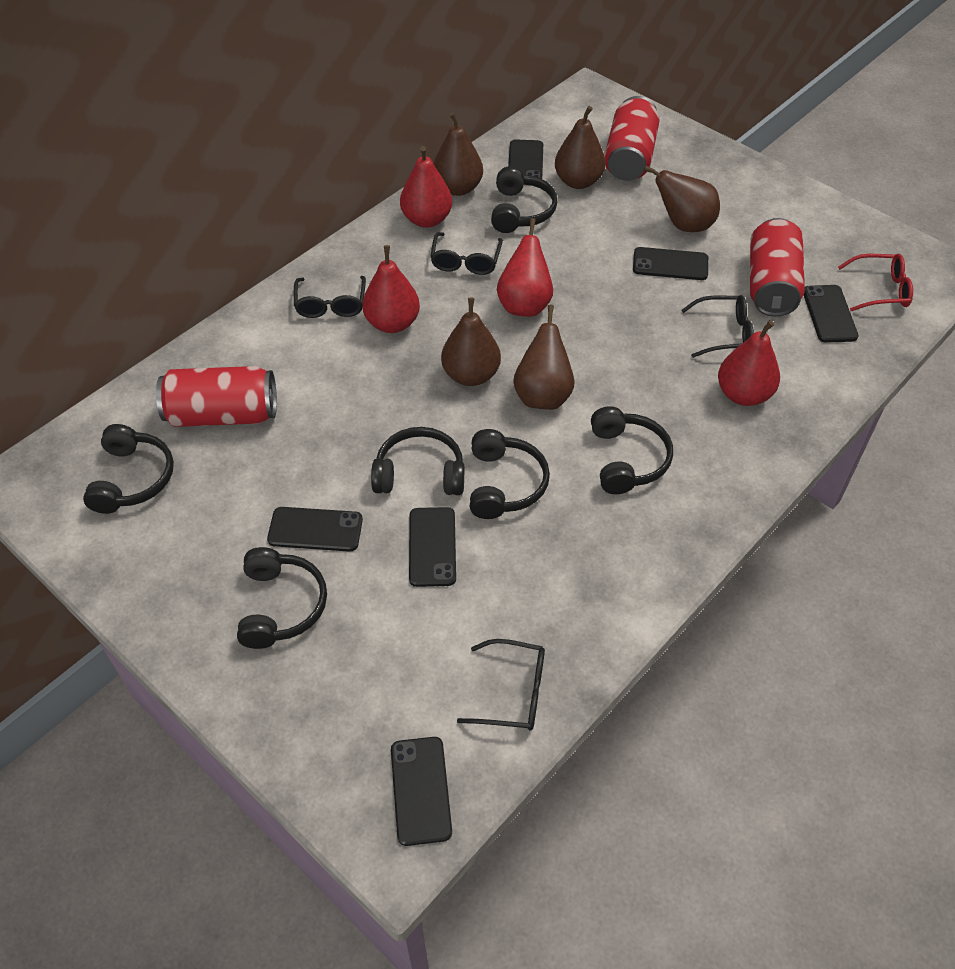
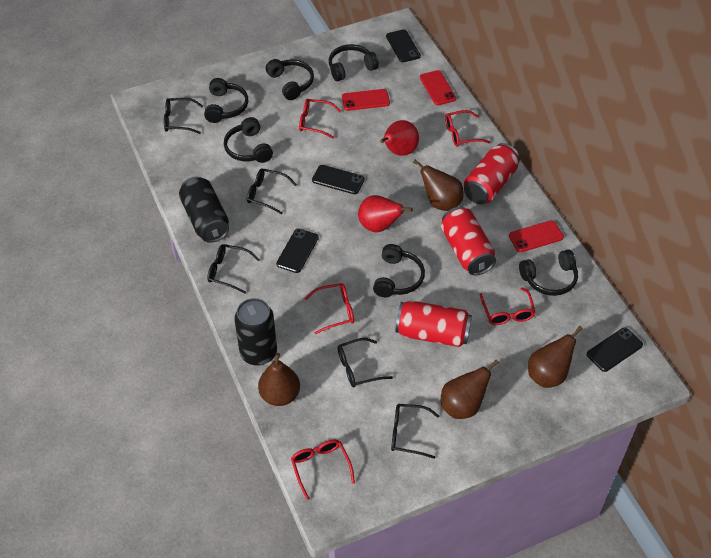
black can: none = 0 -> [179,177,229,243] [234,298,277,366] = 2
black glasses: [294,276,366,318] [430,232,503,275] [457,639,545,731] [681,295,754,358] = 4 -> [164,98,203,134] [207,244,260,294] [247,168,297,214] [338,338,393,387] [391,404,439,459] = 5
black phone: [267,507,363,552] [391,737,452,846] [409,507,456,587] [508,139,543,179] [633,247,708,280] [804,285,858,343] = 6 -> [276,228,319,273] [312,165,364,194] [386,29,421,62] [587,327,643,372] = 4
brown pear: [433,112,483,196] [441,297,501,386] [513,304,575,410] [555,106,606,189] [644,165,720,232] = 5 -> [258,353,300,406] [413,160,464,211] [441,359,499,419] [528,326,583,388] = 4
red glasses: [838,254,913,311] = 1 -> [291,440,355,500] [299,99,341,139] [304,283,354,334] [445,110,490,147] [479,288,536,325] = 5
red pear: [362,245,420,333] [400,146,452,228] [497,218,553,317] [718,320,780,406] = 4 -> [358,195,413,233] [380,120,419,156] = 2
red phone: none = 0 -> [342,89,390,111] [420,70,456,105] [509,220,564,252] = 3

